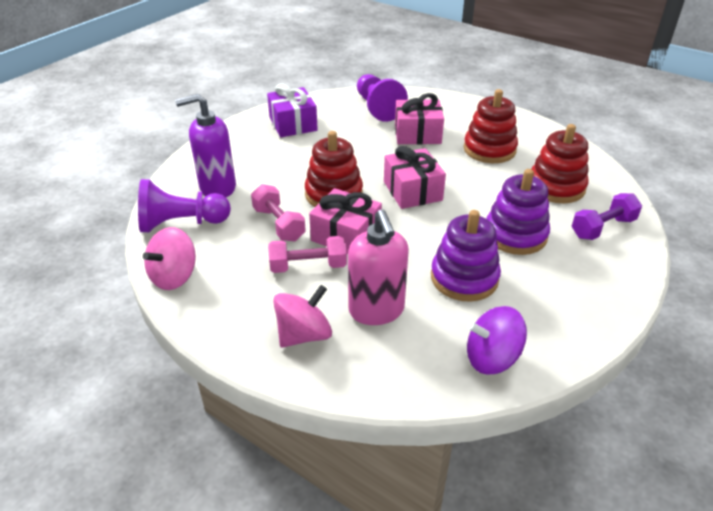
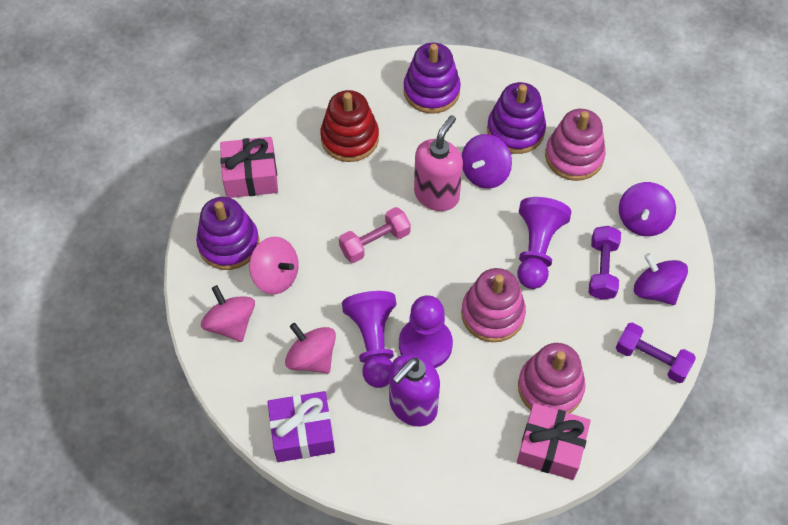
pink dumbbell: [251,184,306,241] [268,236,347,273] = 2 -> [339,207,411,263] = 1
pink gift: [309,188,382,254] [384,146,446,209] [395,93,444,144] = 3 -> [220,137,278,198] [517,403,591,480] = 2
pink spinning top: [143,227,196,290] [273,285,332,348] = 2 -> [201,285,255,342] [249,237,299,295] [285,323,336,374] = 3
pink stacking toy: none = 0 -> [461,268,526,342] [518,343,586,413] [545,109,606,181] = 3
purple dumbbell: [572,193,642,240] = 1 -> [589,226,621,300] [616,323,696,383] = 2
purple pawn: [138,179,231,232] [357,74,408,122] = 2 -> [342,291,396,388] [399,295,453,368] [517,197,571,289] = 3
purple spinning top: [467,306,527,375] = 1 -> [462,134,512,189] [619,182,676,236] [634,253,688,305] = 3
purple stacking toy: [431,210,501,302] [486,169,550,255] = 2 -> [196,197,259,270] [404,43,461,113] [487,82,546,154] = 3
red stacking toy: [305,131,363,207] [464,89,518,163] [531,124,589,203] = 3 -> [320,90,379,162] = 1

